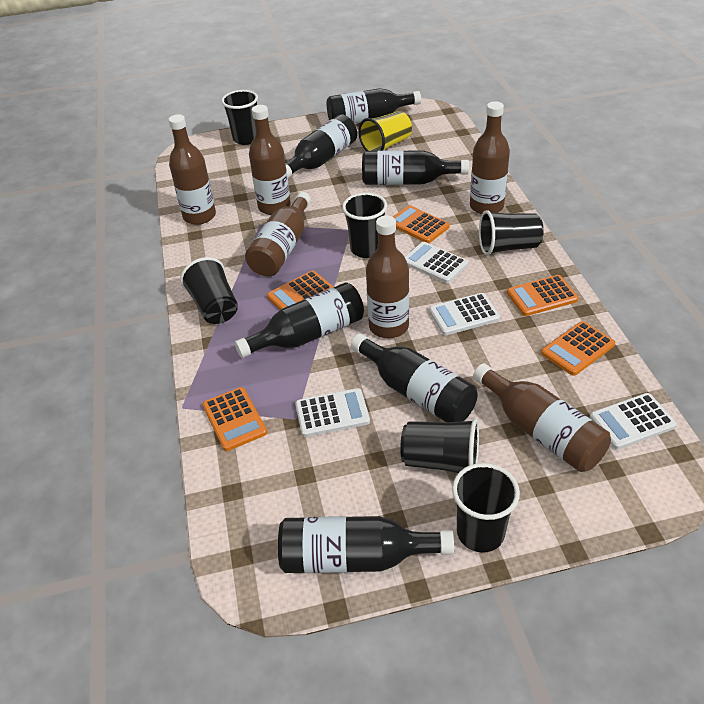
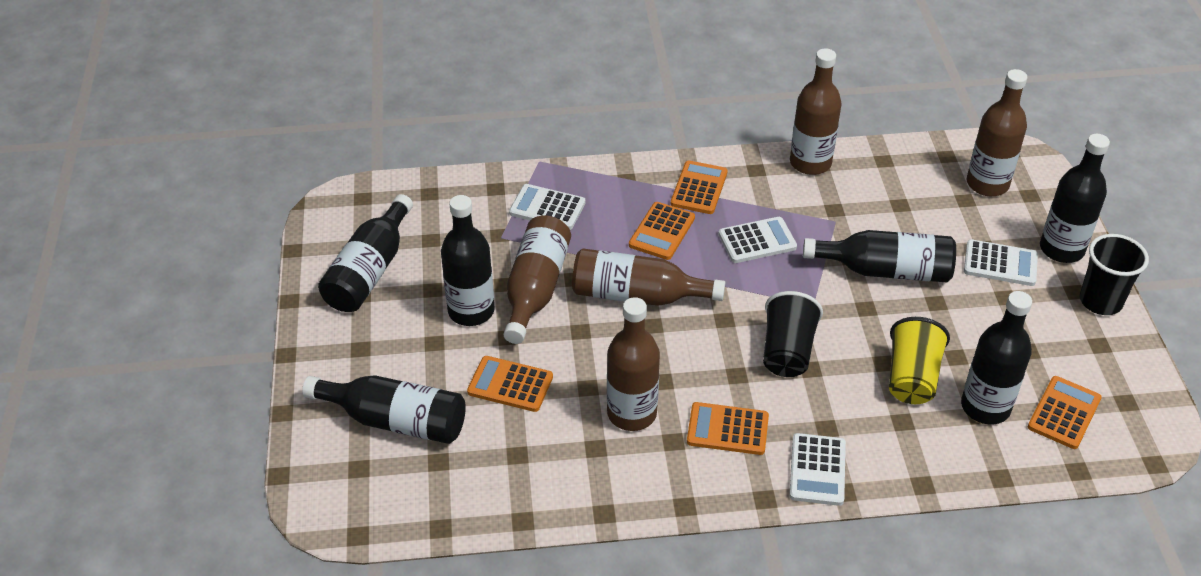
black cup: [180,257,238,324] [221,90,258,145] [342,193,387,258] [400,419,479,473] [452,463,520,553] [479,210,544,255] = 6 -> [763,291,823,377] [1080,234,1149,315] = 2
brown bottle: [168,114,216,225] [245,192,311,276] [249,105,291,215] [366,215,409,338] [470,101,510,214] [473,363,611,472] = 6 -> [504,216,571,344] [572,248,725,306] [607,297,660,431] [790,48,842,175] [967,69,1027,196] = 5

